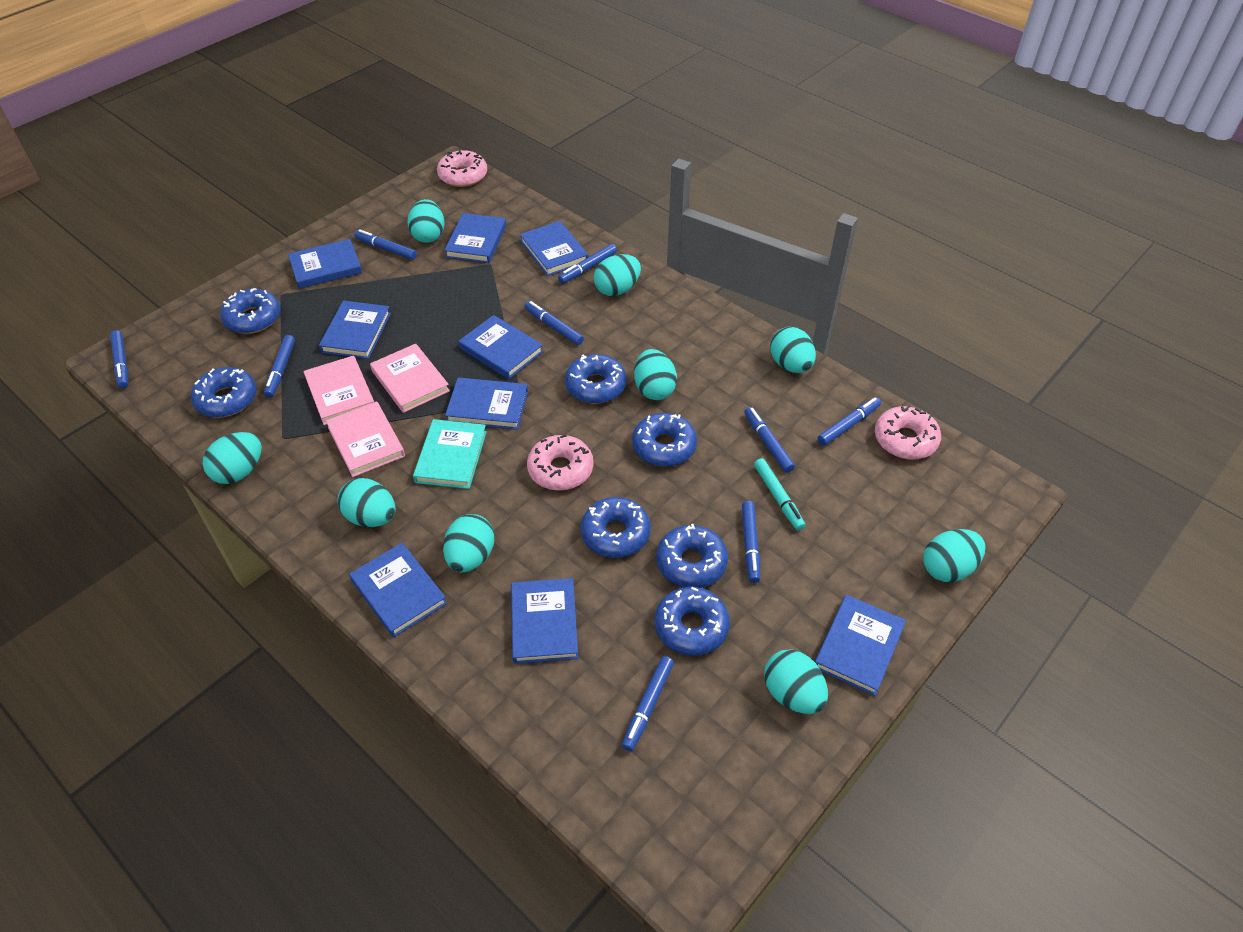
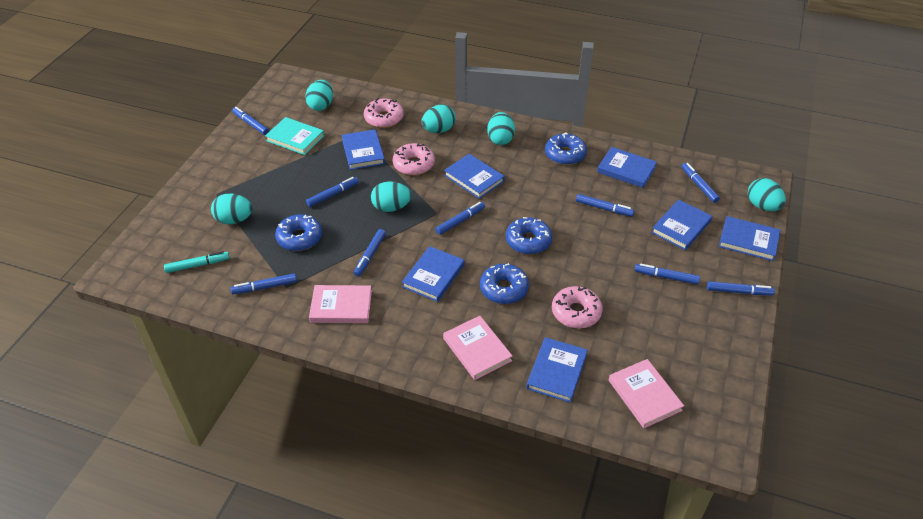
blue book: [288,239,362,289] [319,301,391,359] [349,543,447,637] [444,213,506,263] [445,378,528,430] [459,315,543,379] [511,578,579,664] [520,221,588,276] [815,595,906,696] = 9 -> [342,129,385,170] [402,246,465,302] [444,154,505,199] [526,337,588,403] [597,147,657,188] [651,200,712,250] [719,216,780,261] = 7
blue donut: [191,367,256,418] [220,288,281,334] [565,354,626,404] [581,497,651,558] [632,413,697,467] [654,587,730,656] [656,524,728,588] = 7 -> [275,214,322,251] [480,263,529,304] [506,217,552,254] [545,132,587,165] = 4
turquoise egg: [203,432,262,484] [338,478,396,527] [407,199,445,243] [443,514,495,573] [594,254,641,296] [634,349,677,400] [764,649,828,714] [770,327,816,373] [923,529,985,582] = 9 -> [211,193,253,224] [305,80,333,111] [371,181,412,212] [422,105,456,133] [487,112,515,145] [748,178,786,211] = 6

